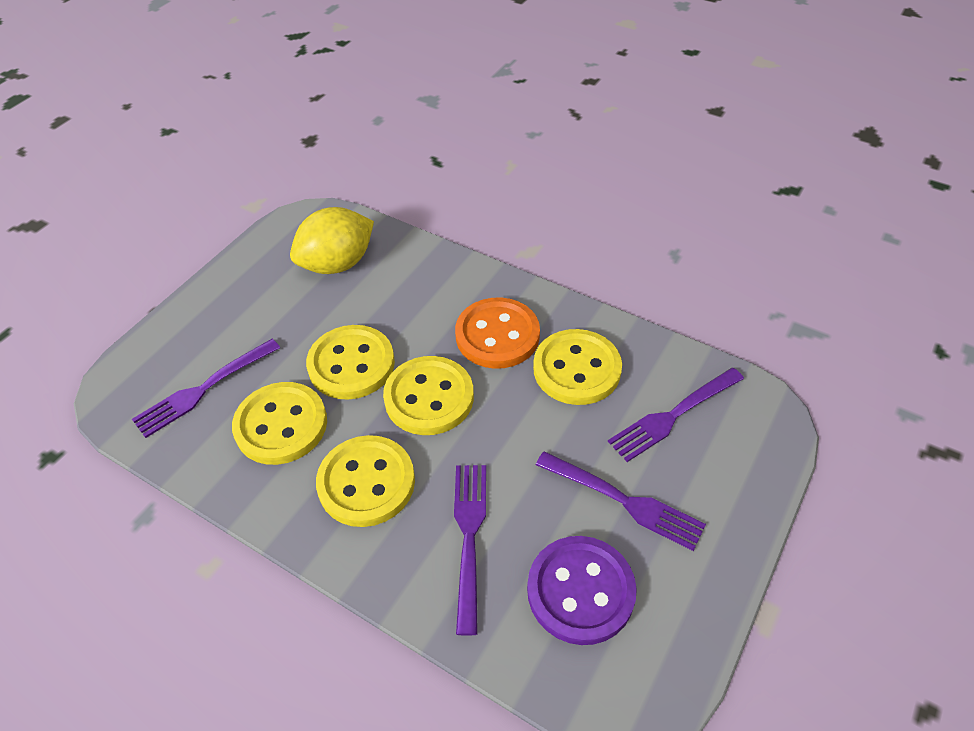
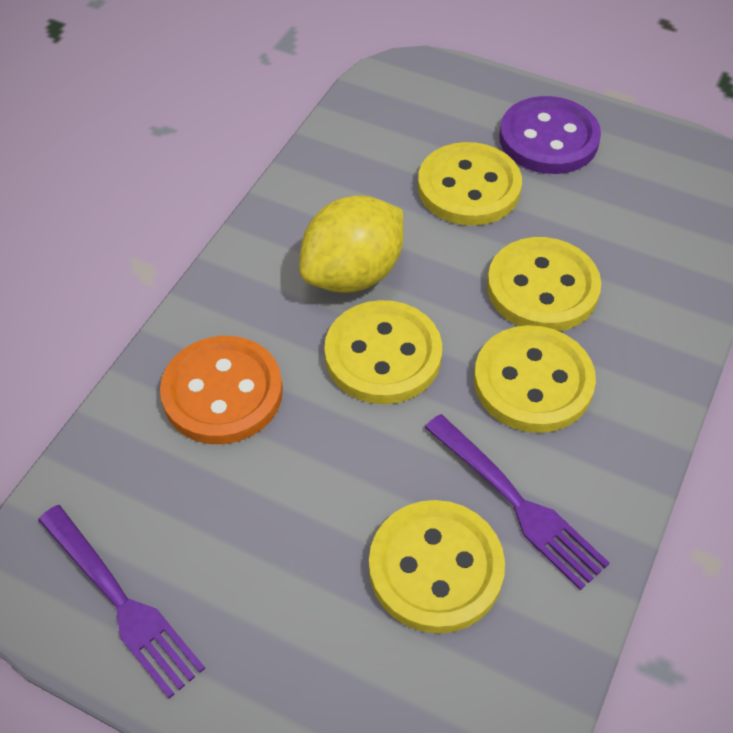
purple fork: [132,339,280,438] [454,465,486,636] [536,451,706,551] [608,368,744,462] = 4 -> [38,505,205,699] [424,414,610,590] = 2

